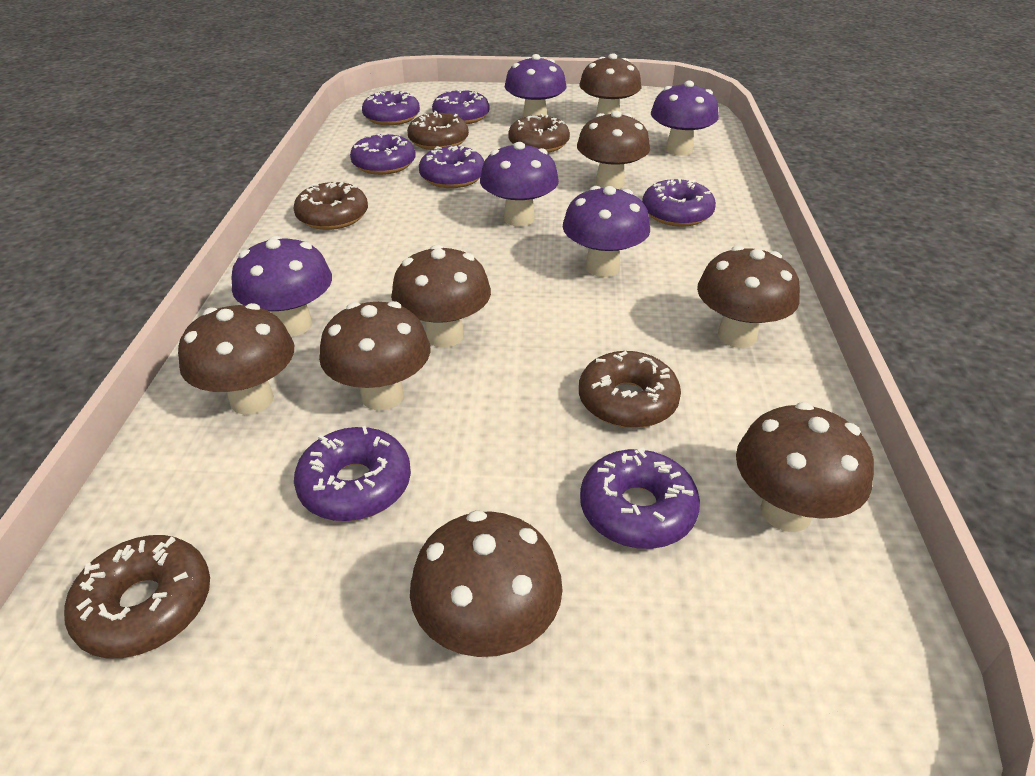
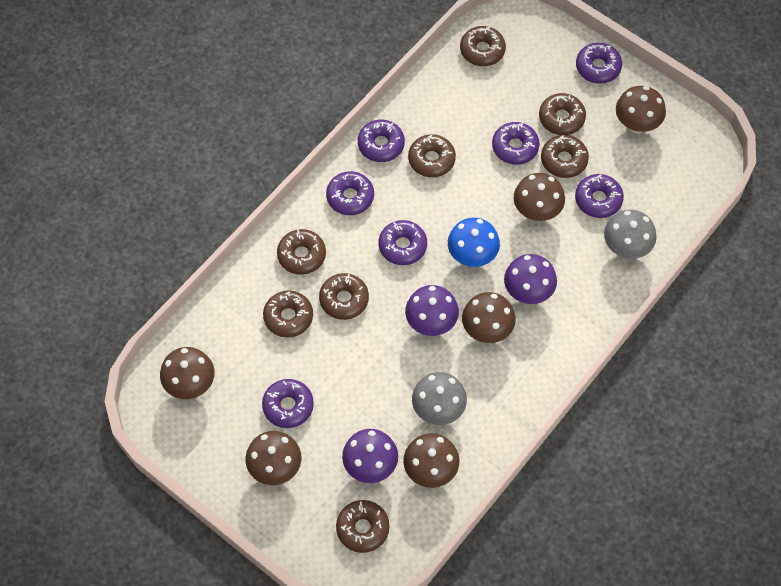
blue mushroom: none = 0 -> [448,218,500,267] = 1
brown donut: [64,535,210,658] [294,182,368,230] [407,111,469,150] [508,114,570,153] [579,351,681,428] = 5 -> [263,291,313,338] [277,229,326,275] [319,273,369,320] [336,500,390,553] [408,134,456,177] [460,26,506,66] [539,93,586,135] [541,135,589,178] = 8
brown mushroom: [178,303,294,414] [319,301,431,410] [391,245,491,347] [410,510,563,657] [577,110,650,189] [579,53,642,115] [697,246,800,348] [736,402,874,532] = 8 -> [160,347,215,399] [245,431,302,485] [403,433,460,488] [462,292,516,343] [514,173,565,221] [616,86,666,133] = 6
grey mushroom: none = 0 -> [412,372,467,425] [604,210,656,259] = 2
purple mushroom: [231,236,332,336] [480,142,559,227] [505,54,567,118] [563,186,650,277] [651,81,719,156] = 5 -> [342,429,398,483] [405,285,459,336] [504,254,557,304] = 3

